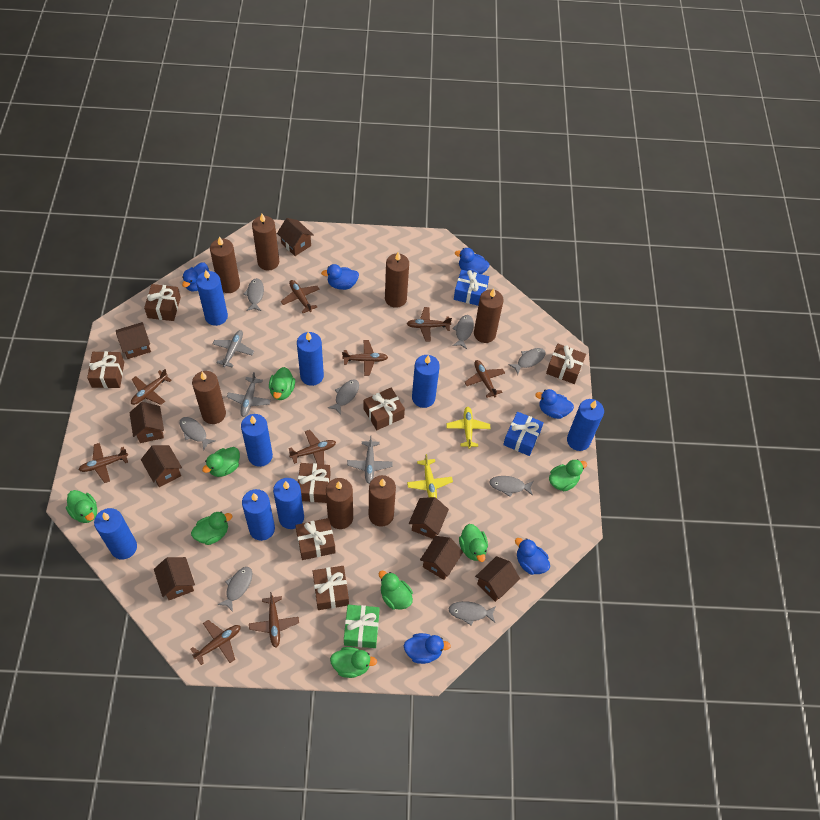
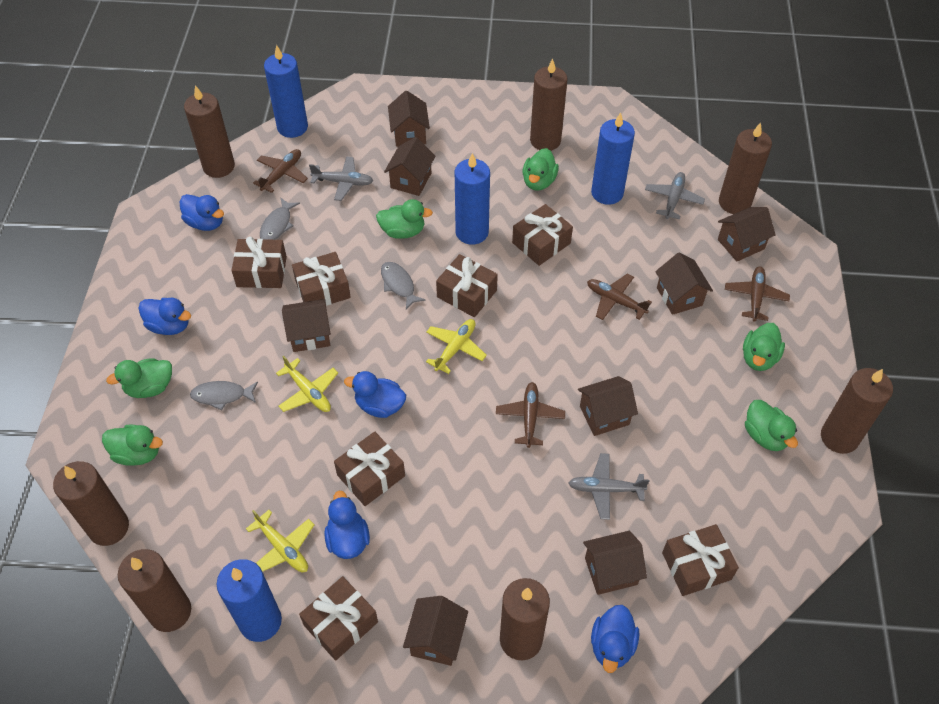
blue candle: [94,508,137,559] [196,270,228,326] [241,414,273,467] [242,489,275,541] [273,478,304,529] [297,332,324,386] [412,355,440,408] [567,399,604,451] = 8 -> [217,559,282,642] [264,45,308,138] [455,153,490,245] [591,112,635,205] = 4
blue duck: [182,263,209,292] [321,264,359,290] [404,633,451,664] [455,248,489,274] [515,538,550,575] [535,389,574,419] = 6 -> [138,298,191,335] [180,194,224,231] [324,491,370,559] [344,371,406,418] [591,605,639,673] = 5
blue gift: [454,270,489,306] [503,412,544,456] = 2 -> none = 0
brown plane: [78,443,128,483] [131,369,172,405] [190,620,241,665] [249,592,299,648] [281,280,319,313] [289,430,336,464] [342,340,388,376] [406,307,452,341] [465,360,505,398] = 9 -> [253,149,308,193] [496,382,565,448] [587,273,652,320] [725,266,790,322] = 4
green duck: [66,490,97,523] [191,512,232,545] [202,447,240,477] [269,367,295,400] [330,647,377,678] [379,571,413,610] [459,524,488,562] [549,459,587,491] = 8 -> [102,425,163,466] [106,358,172,398] [376,199,433,239] [522,148,559,191] [743,323,785,371] [745,400,798,451] = 6
green gift: [344,605,380,648] = 1 -> none = 0
grey fish: [180,417,216,451] [217,567,252,612] [243,278,264,311] [328,379,359,415] [449,601,496,625] [452,315,474,349] [489,476,533,497] [508,348,546,375] = 8 -> [190,381,258,411] [260,197,300,240] [381,262,426,310] = 3
yellow plane: [407,454,453,498] [446,407,490,449] = 2 -> [246,510,315,572] [276,356,338,412] [426,319,487,374] = 3

